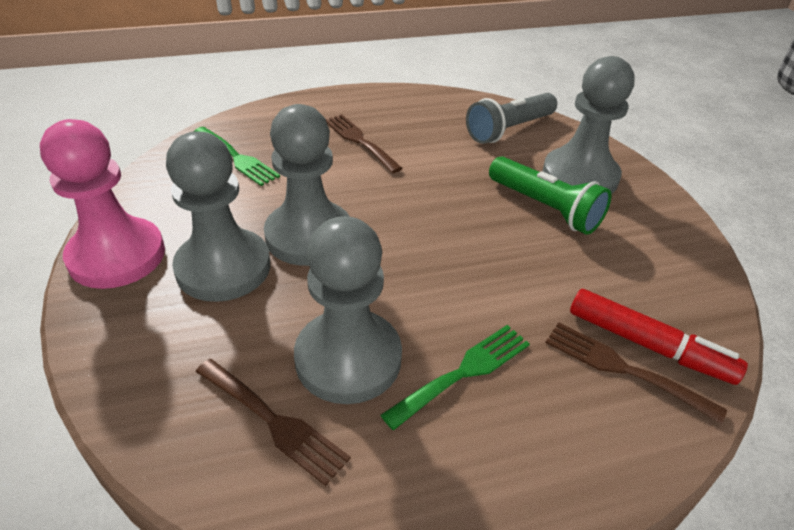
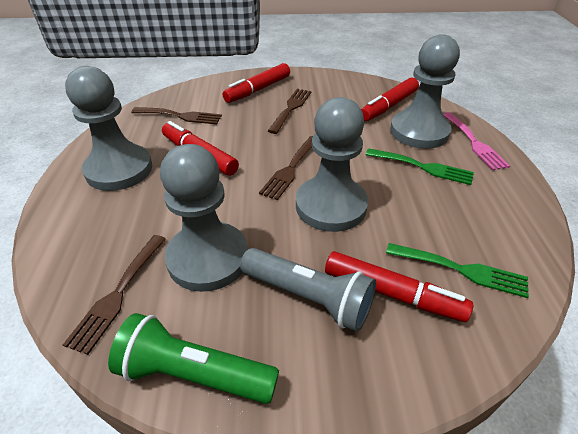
brown fork: [196,359,351,486] [326,114,403,173] [545,322,727,424] = 3 -> [63,235,166,355] [131,107,222,124] [259,136,313,200] [268,89,312,134] = 4
pink fork: none = 0 -> [443,112,510,170] = 1
pink pawn: [40,119,165,289] = 1 -> none = 0
red marker: [570,289,748,385] = 1 -> [162,121,239,176] [223,63,290,103] [325,251,473,322] [361,77,419,121] = 4

